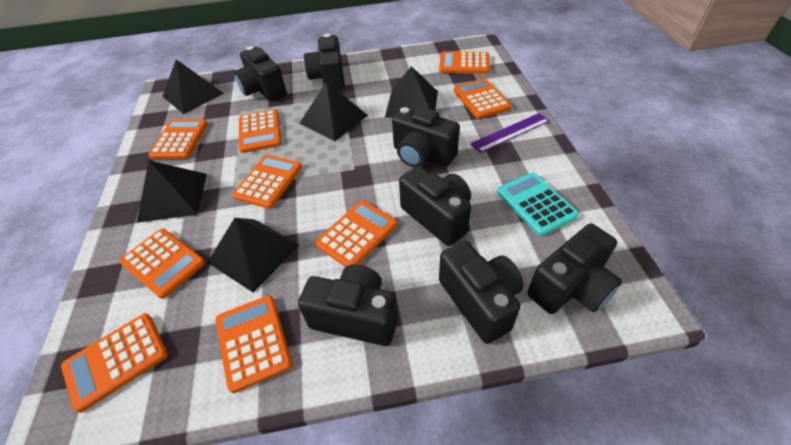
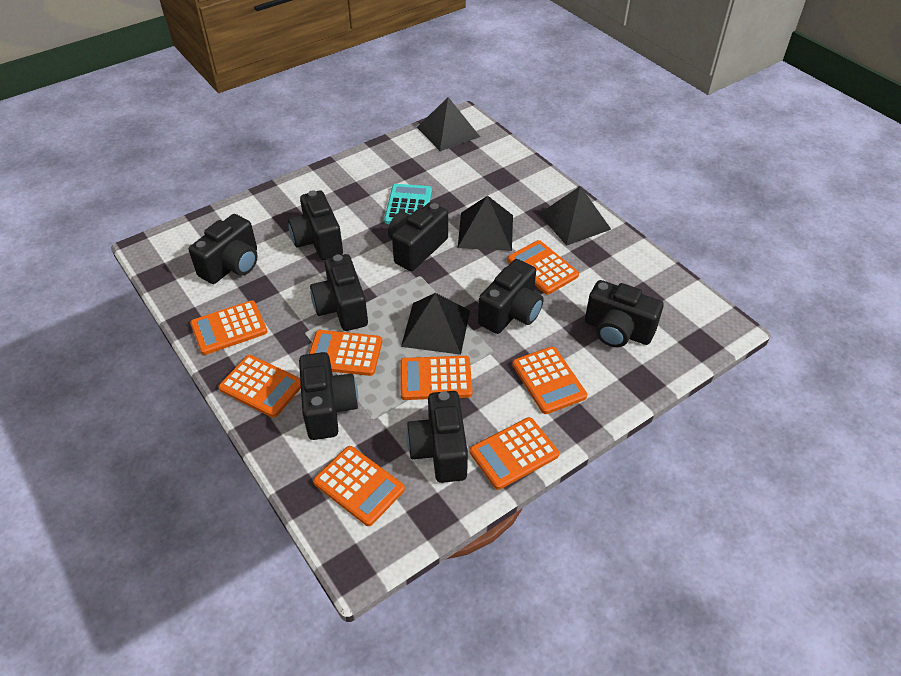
black camera: [234,46,287,102] [298,264,398,346] [304,34,345,90] [392,107,460,168] [399,166,471,246] [439,241,524,344] [527,223,622,314] = 7 -> [189,214,258,284] [288,190,343,260] [299,352,358,440] [310,254,368,331] [388,202,448,271] [407,391,468,483] [478,259,543,334] [585,280,664,347] = 8
black pyramid: [137,161,207,223] [162,60,225,114] [207,218,300,293] [299,82,368,141] [385,66,438,118] = 5 -> [401,293,470,355] [417,97,480,151] [458,195,513,251] [539,186,611,246] = 4
orange calculator: [61,313,168,413] [119,229,205,299] [148,119,208,159] [216,295,292,393] [232,155,302,209] [239,110,281,153] [315,201,397,267] [439,51,490,74] [454,79,512,119] = 9 -> [190,300,267,355] [218,355,301,418] [309,330,382,376] [313,446,405,526] [400,356,472,400] [470,417,559,490] [508,240,579,295] [512,346,587,414] = 8
purple ruler: [470,113,550,153] = 1 -> none = 0

